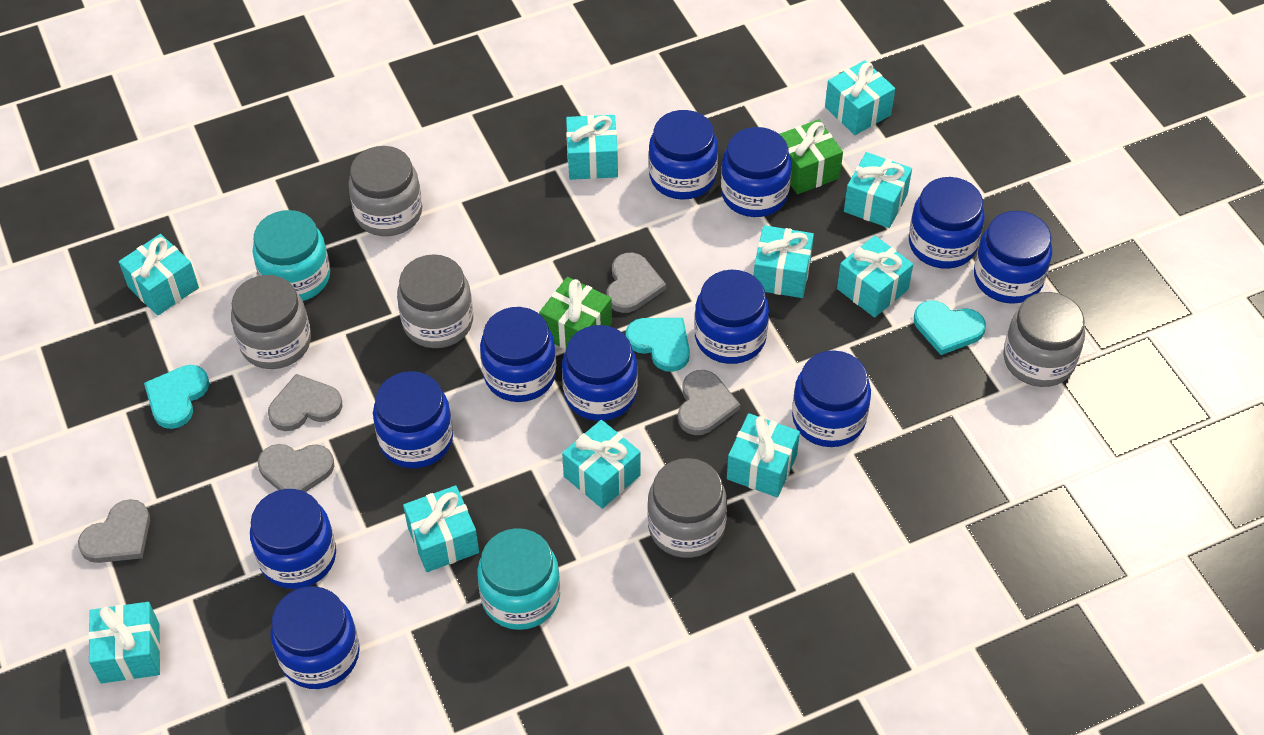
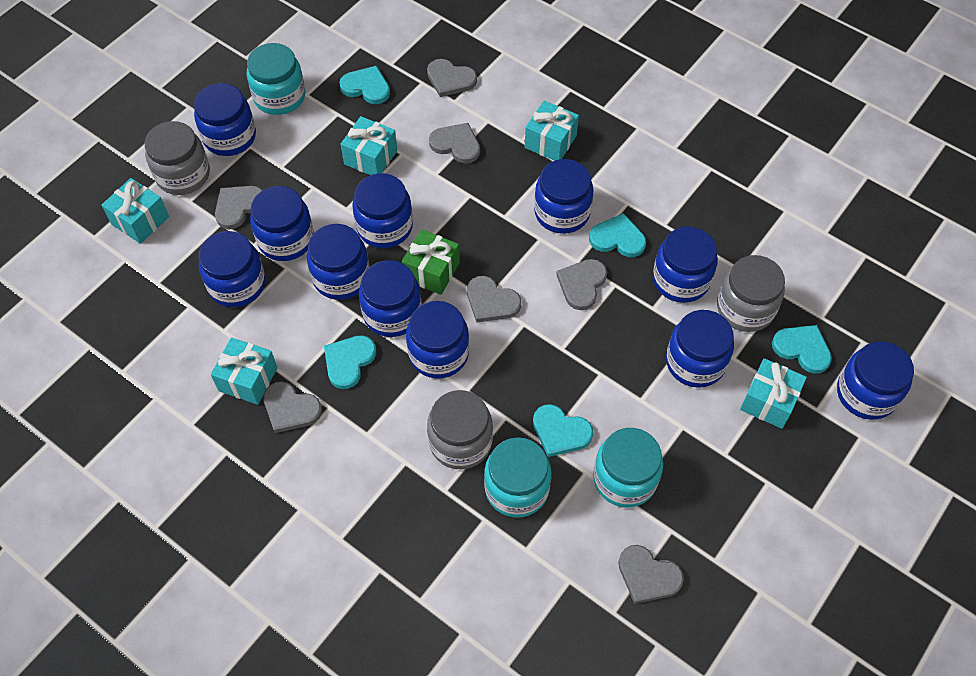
green gift: [539,277,612,350] [780,119,843,194] = 2 -> [402,229,460,295] = 1
grey heart: [78,499,150,563] [258,444,334,492] [268,374,342,431] [606,253,666,313] [678,370,740,435] = 5 -> [215,186,262,229] [263,381,322,433] [427,59,477,97] [429,123,480,164] [467,276,521,323] [556,259,607,310] [618,545,684,604] = 7
grey jar: [231,275,311,369] [348,146,422,236] [397,254,473,348] [648,458,727,558] [1003,292,1085,387] = 5 -> [145,121,210,195] [427,390,493,469] [717,255,785,332] = 3
turquoise gift: [88,602,160,684] [119,234,199,316] [403,485,479,572] [562,420,641,509] [566,115,618,180] [727,413,800,498] [754,225,814,298] [825,60,895,135] [837,236,913,318] [844,152,912,228] = 10 -> [102,178,169,244] [211,337,277,405] [340,116,397,175] [525,101,579,161] [740,358,807,429] = 5
turquoise heart: [144,365,209,429] [625,318,690,372] [914,300,986,355] = 3 -> [324,335,376,389] [339,66,390,104] [533,404,594,457] [589,213,646,257] [772,325,832,374] = 5
turquoise jar: [253,210,330,301] [477,528,560,630] = 2 -> [247,43,305,115] [484,437,552,518] [593,428,663,508] = 3

